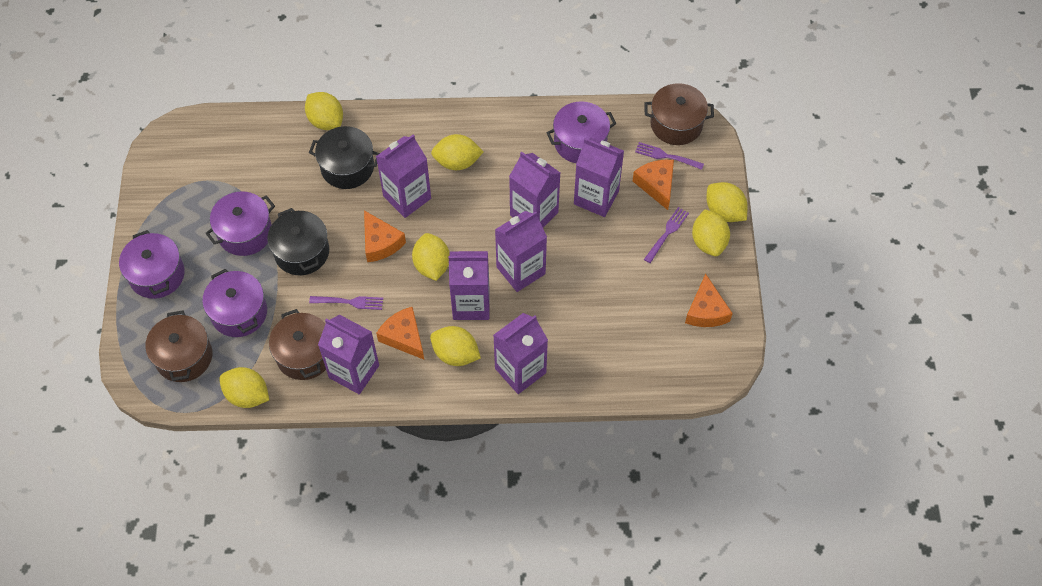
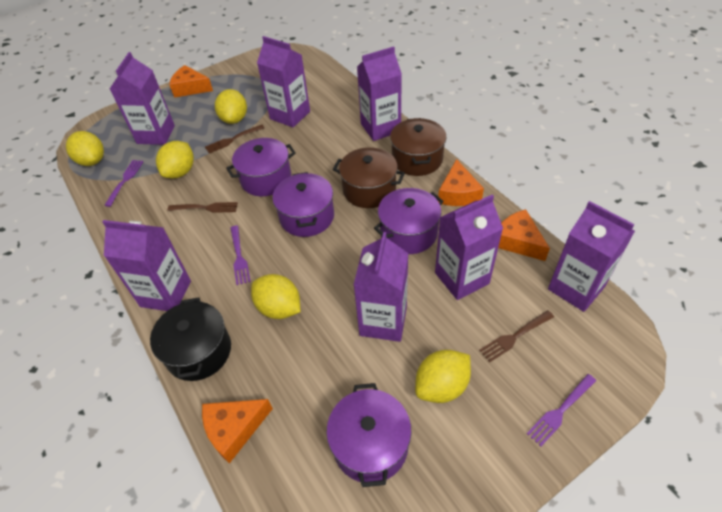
black pot: [267,208,329,275] [309,126,380,189] = 2 -> [150,297,231,381] = 1
brown fork: none = 0 -> [168,202,238,213] [205,125,264,153] [479,310,554,362] = 3
brown pot: [145,310,212,382] [269,309,326,380] [645,83,714,145] = 3 -> [333,147,405,208] [390,118,446,176] = 2
yellow lemon: [219,367,269,408] [305,92,343,130] [412,233,450,281] [430,326,481,366] [431,134,484,170] [692,209,730,256] [707,182,748,222] = 7 -> [66,131,104,166] [156,141,194,178] [215,89,247,124] [251,274,300,319] [415,350,471,403] = 5

